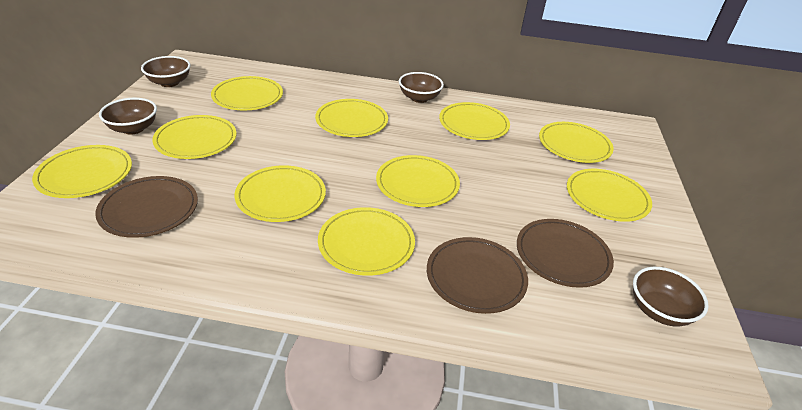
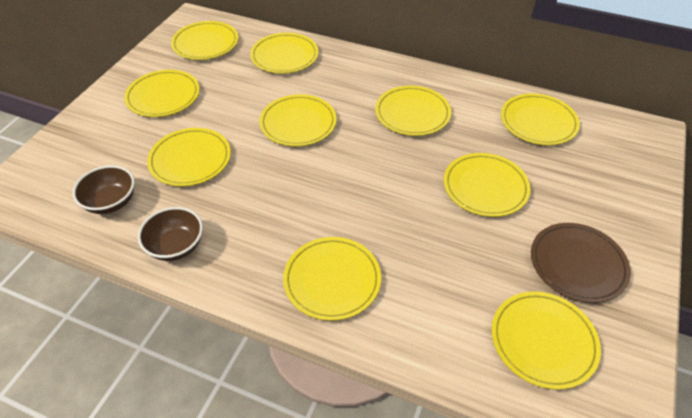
brown bowl: [99,98,157,135] [141,56,191,87] [399,72,444,103] [633,267,709,327] = 4 -> [73,165,135,214] [138,207,203,261] = 2
brown plate: [95,176,198,238] [427,237,528,314] [517,219,614,288] = 3 -> [531,223,631,303] = 1

